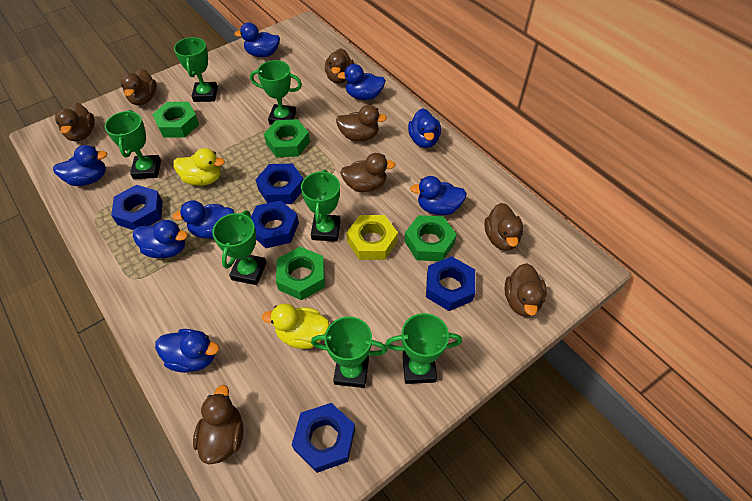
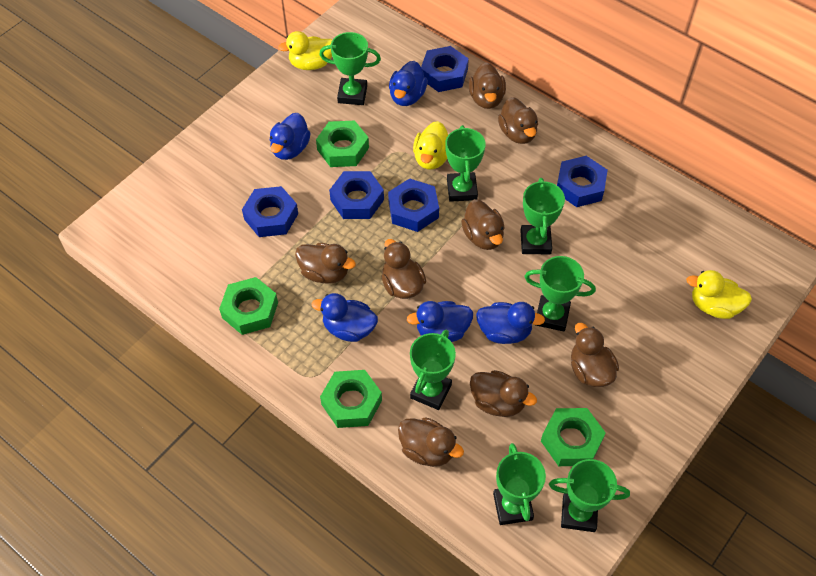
blue duck: [53,145,107,186] [133,220,188,258] [155,329,219,373] [172,200,234,239] [234,22,280,57] [337,64,386,100] [408,108,441,148] [410,176,467,215] = 8 -> [270,113,311,160] [312,293,378,342] [389,61,427,106] [407,301,473,342] [476,302,545,344] = 5
yellow duck: [173,148,225,186] [262,304,329,349] = 2 -> [278,31,332,70] [413,121,448,169] [686,270,752,319] = 3
yellow nut: [346,215,398,260] = 1 -> none = 0

